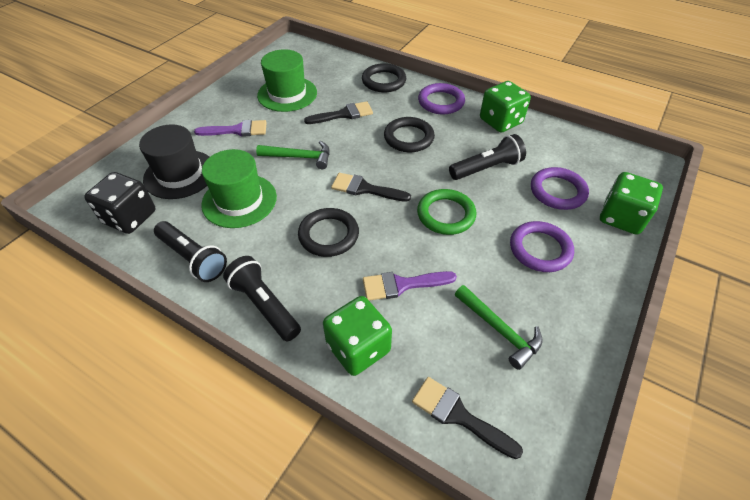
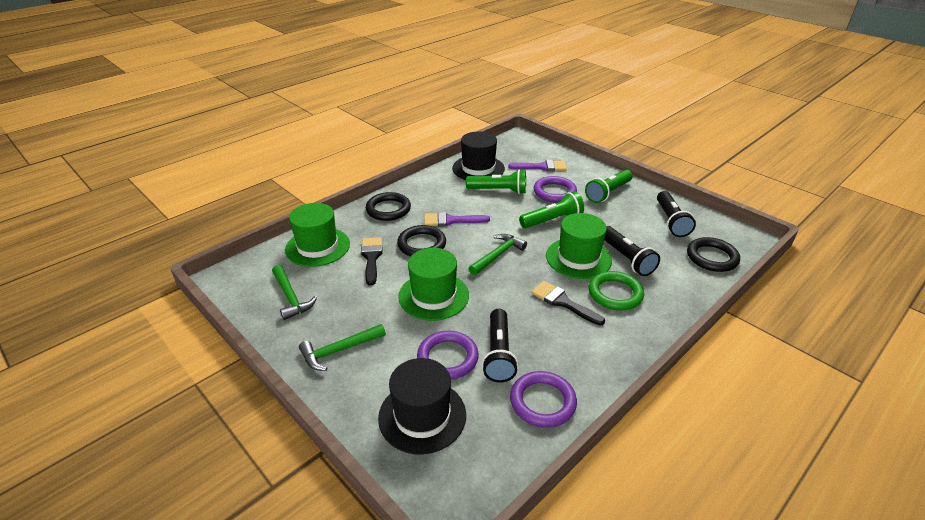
black brush: [304,101,373,124] [331,173,411,202] [412,377,523,459] = 3 -> [361,237,383,286] [531,281,605,325] = 2
black dice: [84,172,156,234] = 1 -> none = 0
black hat: [139,124,209,199] = 1 -> [378,358,466,455] [452,131,505,180] = 2
green dice: [323,296,392,376] [480,81,531,132] [600,172,663,235] = 3 -> none = 0
green flashlight: none = 0 -> [466,170,526,194] [519,191,584,228] [585,170,633,203] = 3
green hammer: [256,141,330,169] [455,285,543,370] = 2 -> [272,265,317,320] [299,324,386,371] [469,234,527,275] = 3
green hat: [201,149,277,228] [257,49,317,112] = 2 -> [285,203,350,267] [398,248,469,321] [546,213,612,279] = 3

